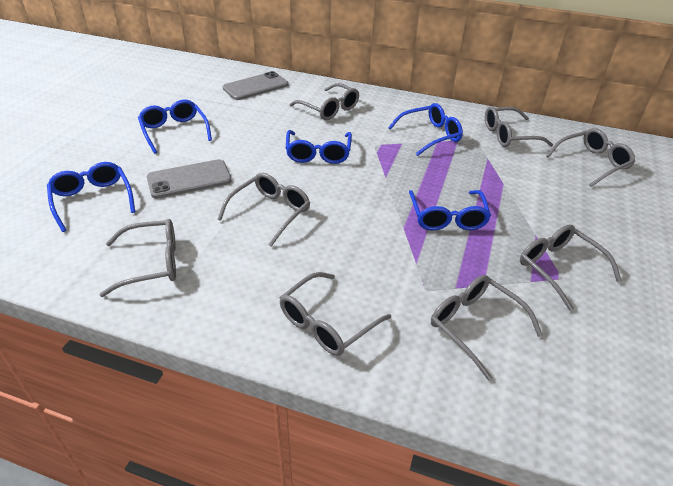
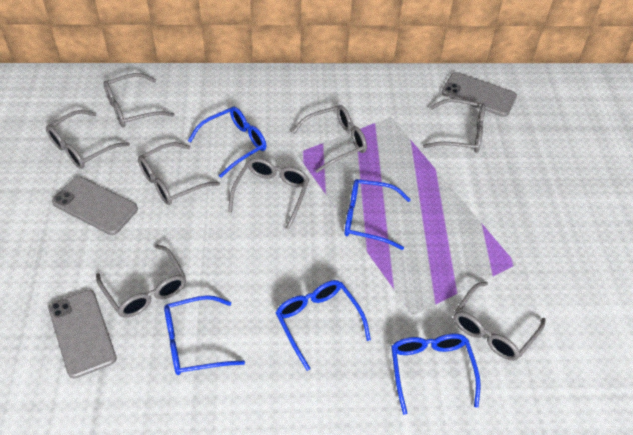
grey phone: [147,159,232,199] [223,71,289,100] = 2 -> [49,290,117,379] [52,176,138,235] [442,72,517,117] = 3

